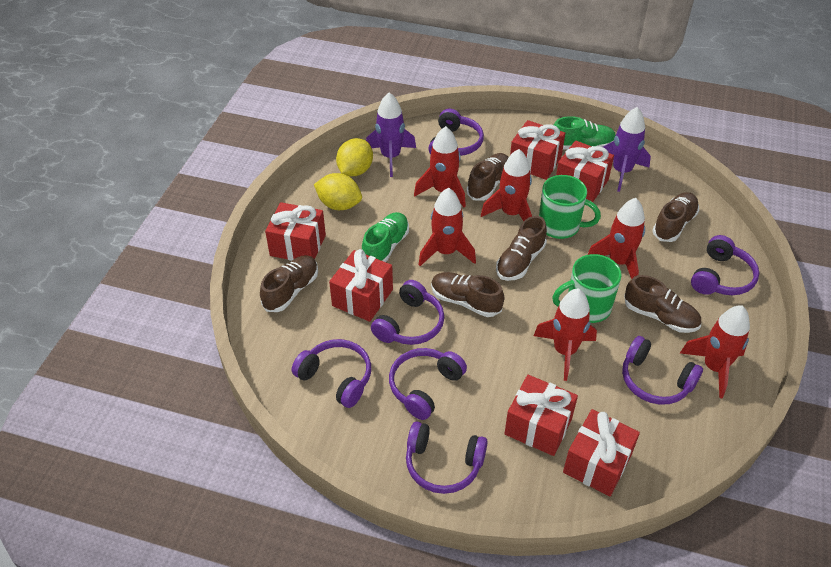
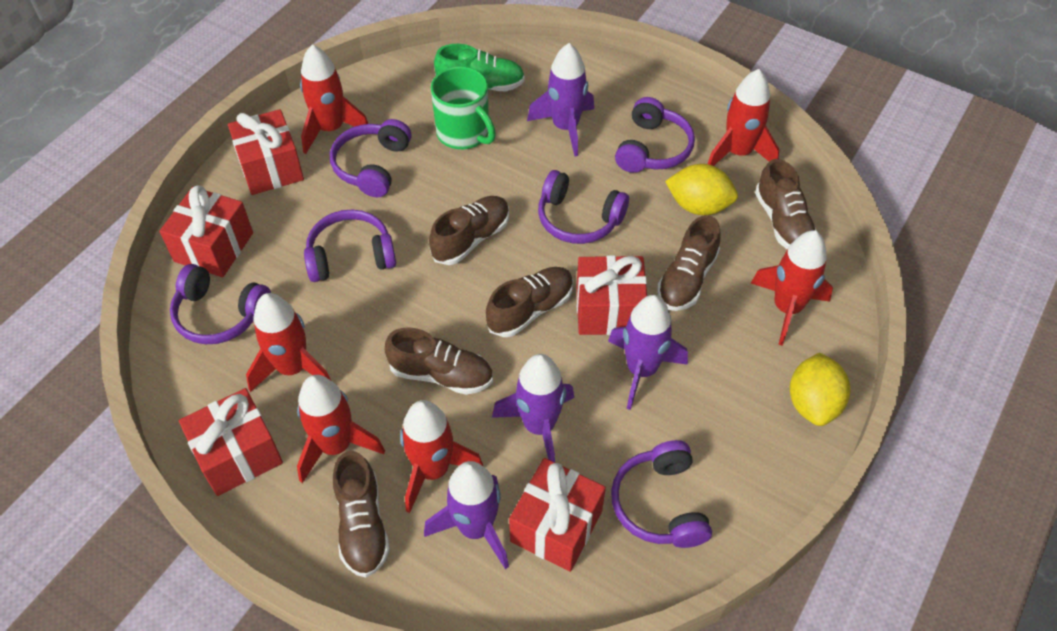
green mug: [539,175,601,239] [552,254,622,323] = 2 -> [431,66,496,149] = 1
green shoe: [362,212,409,262] [554,116,616,150] = 2 -> [434,44,525,91] = 1
purple headphones: [292,339,371,408] [371,280,444,345] [389,348,467,420] [406,422,488,494] [428,109,484,156] [622,336,703,405] [691,235,759,295] = 7 -> [170,264,271,344] [304,209,396,282] [330,119,411,197] [538,170,629,244] [611,440,712,548] [615,97,695,173] = 6
purple rocket: [366,92,416,177] [603,107,651,192] = 2 -> [424,461,509,569] [492,354,574,462] [527,43,594,157] [608,295,688,410] = 4
red gift: [265,202,326,261] [329,249,393,322] [504,375,578,456] [510,120,565,180] [556,140,614,202] [563,409,640,496] = 6 -> [160,185,253,277] [179,388,283,496] [228,109,304,195] [509,458,606,572] [576,255,647,335] = 5

